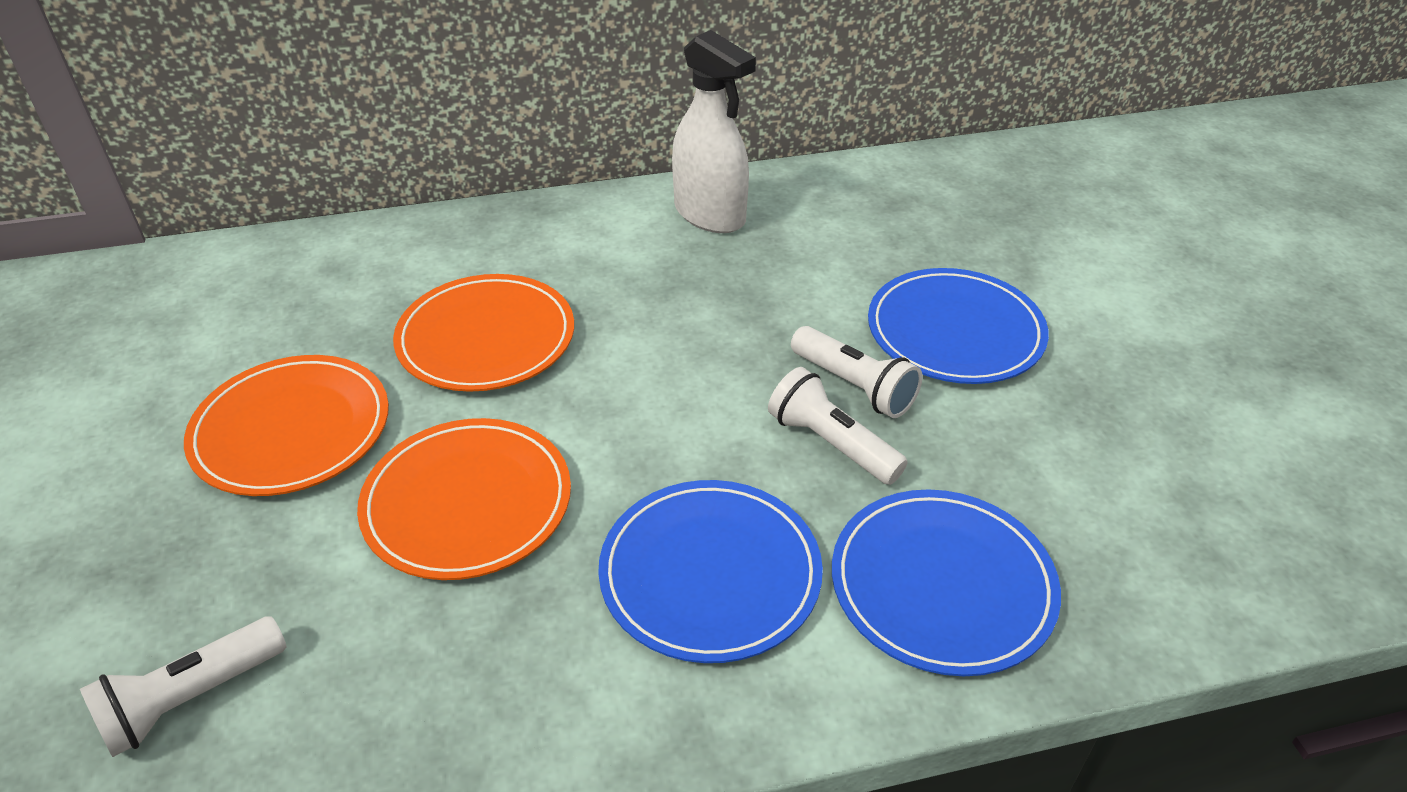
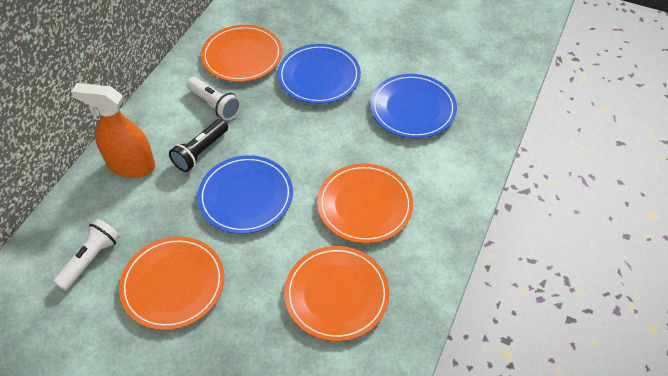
black flashlight: none = 0 -> [169,119,228,172] = 1
orange plate: [184,355,389,496] [357,418,571,580] [393,274,574,392] = 3 -> [119,236,224,330] [201,25,282,82] [284,246,389,341] [317,164,413,243] = 4
orange spray bottle: none = 0 -> [71,83,155,178] = 1
white flashlight: [80,616,286,757] [768,367,908,485] [791,326,922,418] = 3 -> [53,219,120,291] [186,77,241,120] = 2
white spray bottle: [672,30,756,233] = 1 -> none = 0

